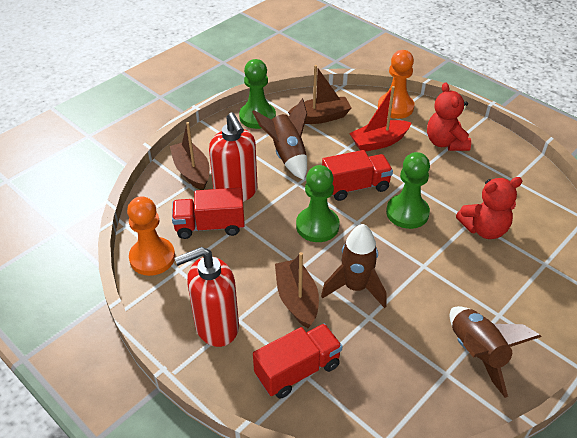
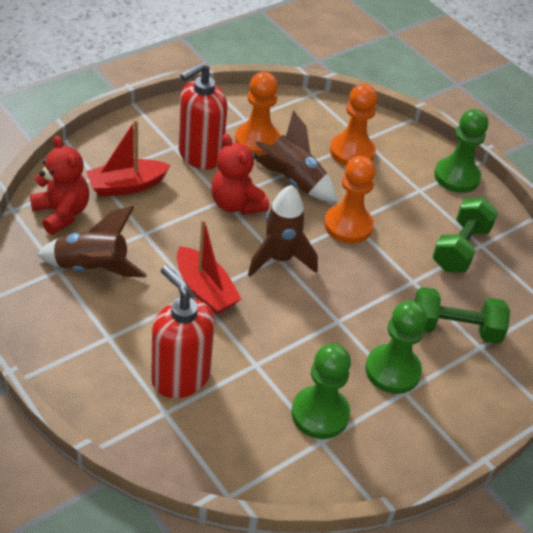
brown boat: [170,122,210,190] [275,252,319,328] [288,65,351,124] = 3 -> none = 0
green dumbbell: none = 0 -> [414,287,510,344] [432,198,498,272] = 2
orange pawn: [127,196,175,276] [378,50,414,119] = 2 -> [235,72,281,155] [324,156,376,244] [330,84,377,166] = 3
red boat: [349,86,412,152] = 1 -> [86,119,170,197] [177,219,241,315] = 2
red truck: [172,188,245,239] [253,324,343,399] [322,150,393,201] = 3 -> none = 0

